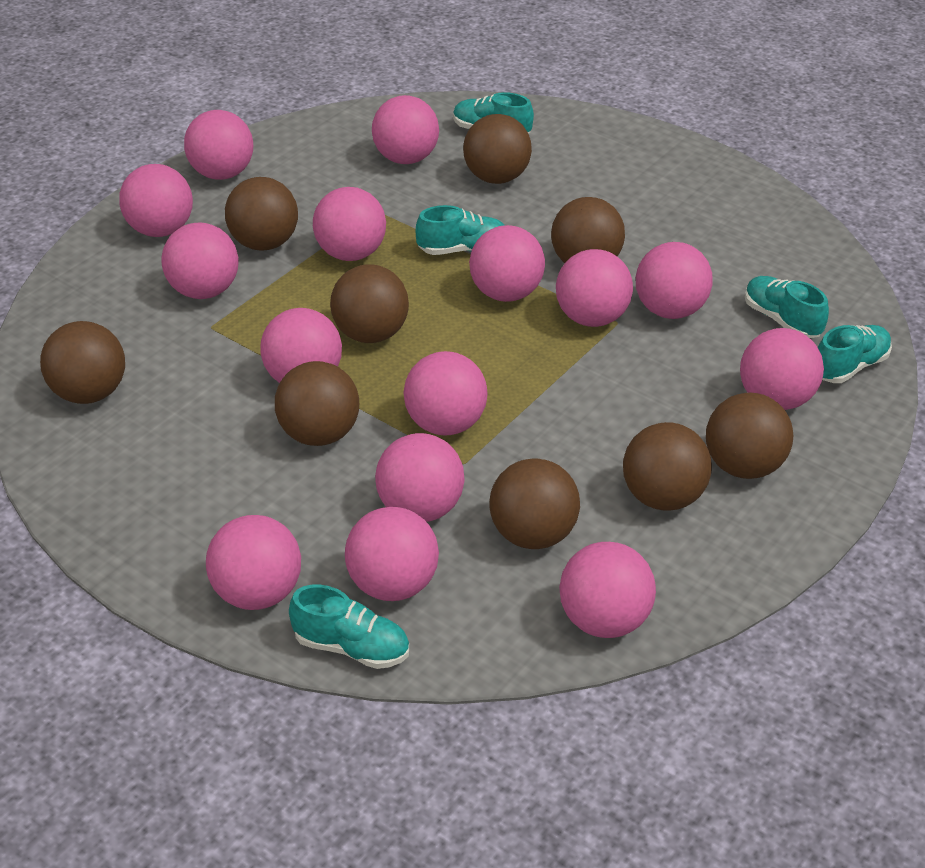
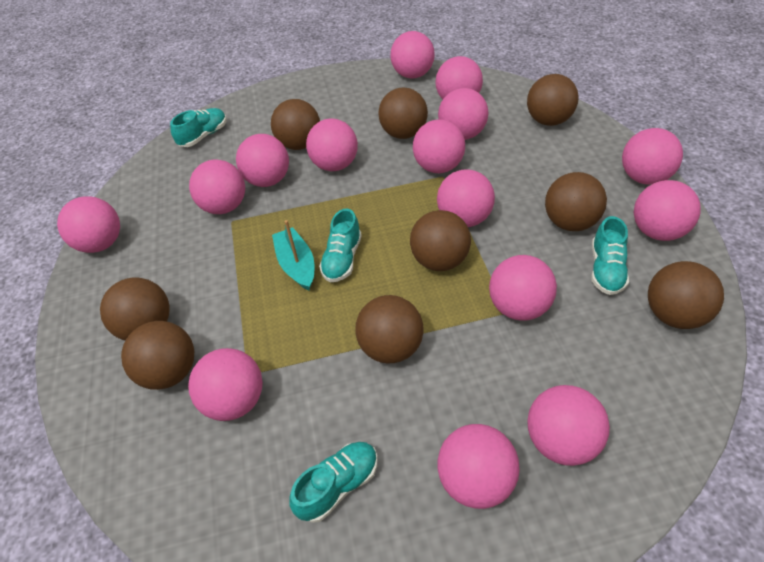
turquoise boat: none = 0 -> [272,220,314,290] = 1
turquoise shoe: [289,585,409,669] [416,205,504,255] [453,92,534,134] [745,276,829,338] [818,325,892,383] = 5 -> [170,108,227,147] [289,442,378,523] [319,208,362,282] [591,216,629,295] = 4

